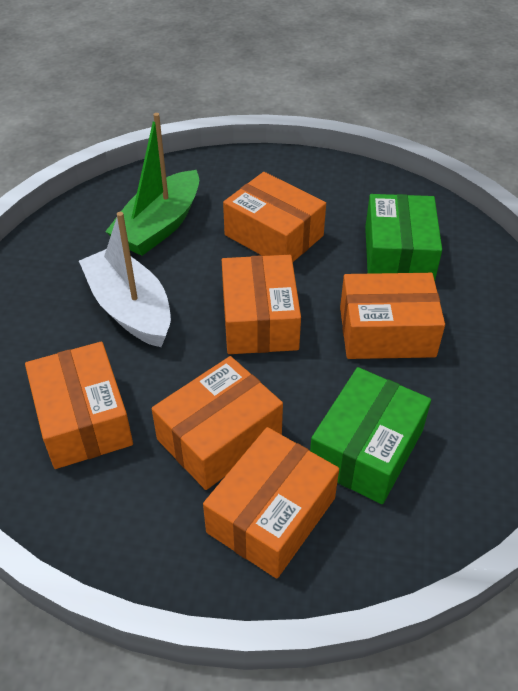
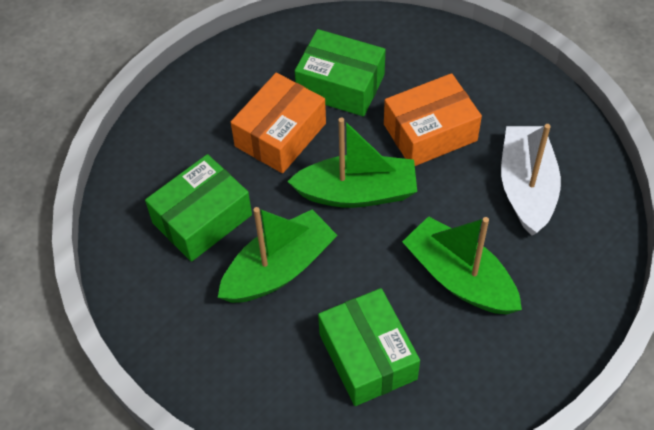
green boat: [105,113,199,256] = 1 -> [218,207,338,303] [287,117,417,208] [402,216,522,314] = 3
green box: [310,367,431,504] [365,194,442,280] = 2 -> [145,154,252,262] [295,29,386,116] [318,288,420,406] = 3
orange box: [25,342,133,469] [152,356,283,490] [203,427,339,579] [222,255,301,354] [223,172,326,262] [340,273,445,359] = 6 -> [231,73,326,173] [384,73,482,166] = 2

